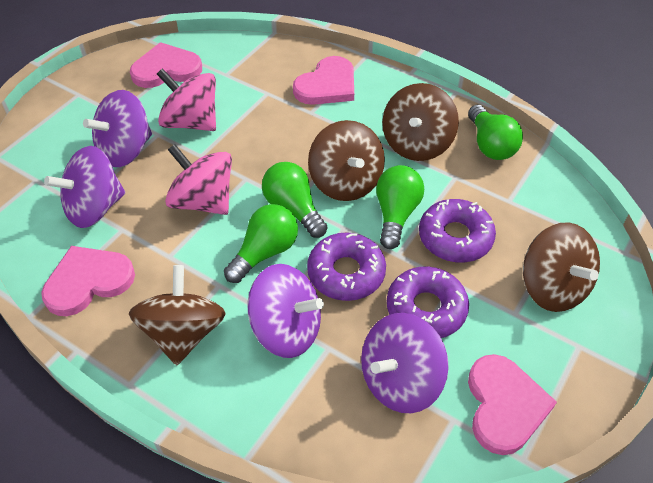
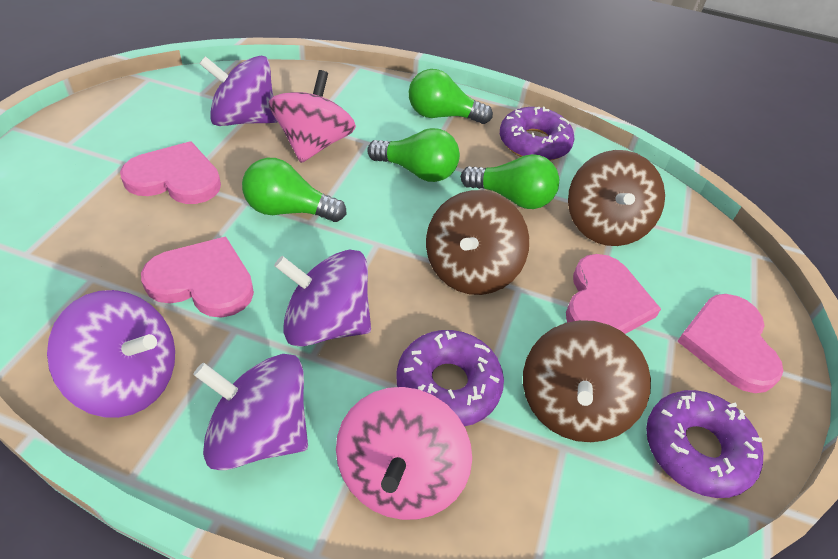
brown spinning top: [129,265,226,365] [308,120,385,201] [382,83,459,161] [523,222,600,312] = 4 -> [426,190,529,295] [523,320,651,442] [568,150,665,246] = 3

